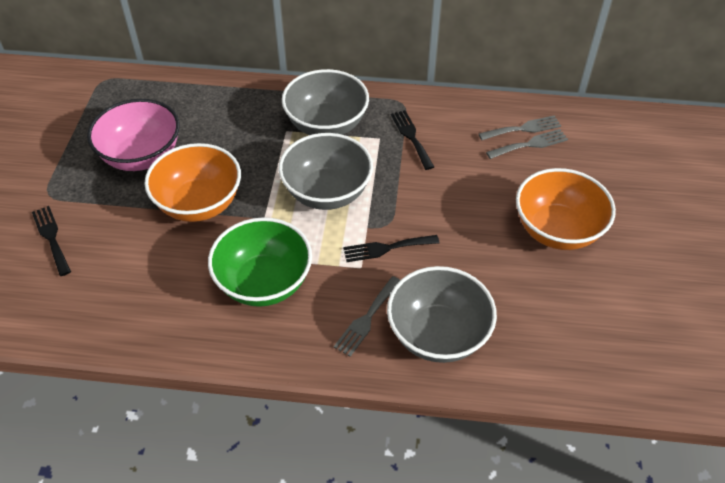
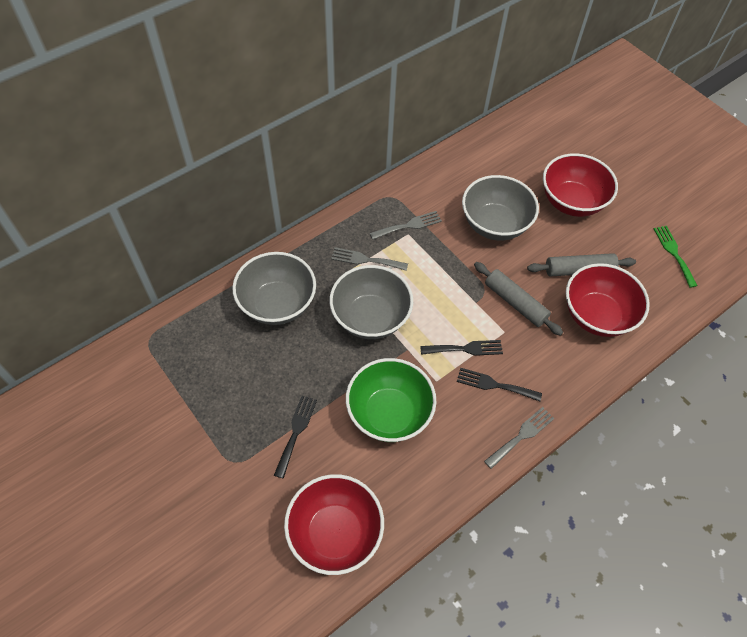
green fork: none = 0 -> [654,226,698,288] = 1
grey rolling pin: none = 0 -> [474,262,563,336] [527,253,636,277] = 2
orange bowl: [144,143,241,222] [516,168,616,250] = 2 -> none = 0
pink bowl: [87,99,180,171] = 1 -> none = 0
red bowl: none = 0 -> [284,474,384,575] [543,153,618,217] [566,263,650,337] = 3

